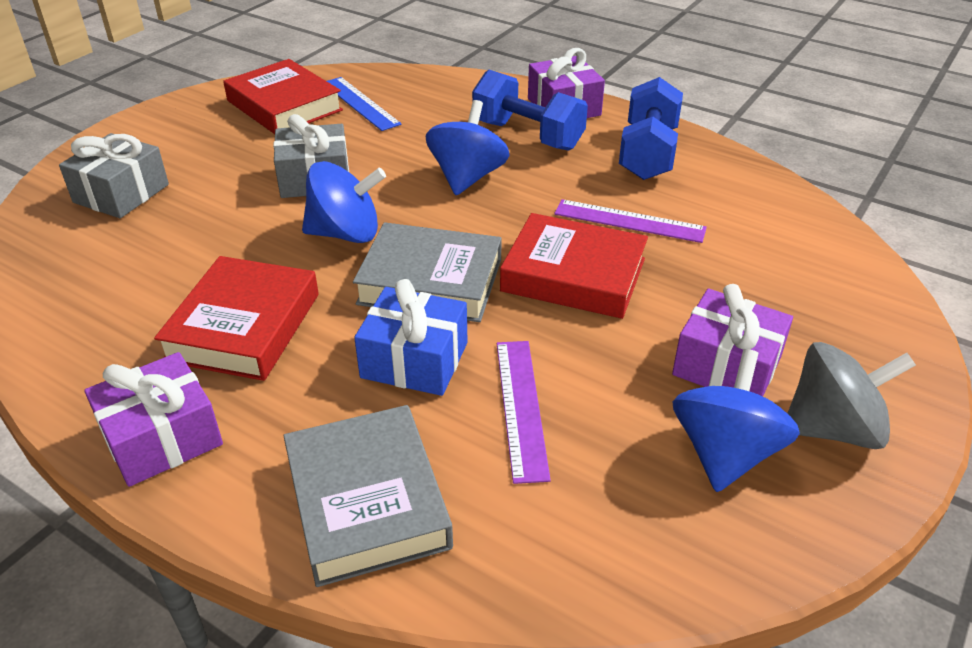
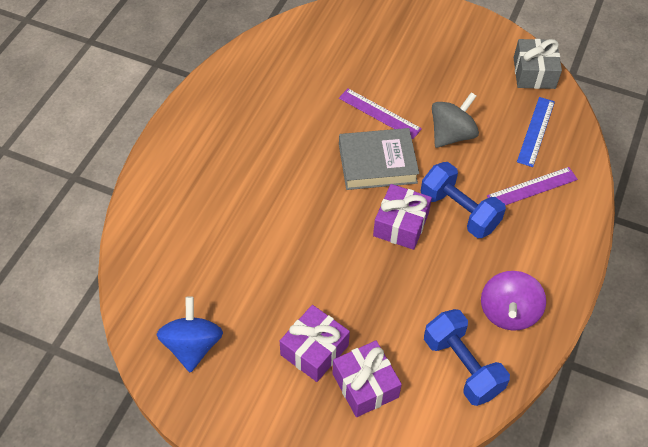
blue gift: [354,279,468,396] = 1 -> none = 0
blue spinning top: [302,161,386,243] [426,100,509,195] [672,349,800,492] = 3 -> [157,296,223,373] = 1
grey book: [283,405,453,587] [353,222,502,322] = 2 -> [339,128,419,190] = 1
grey gift: [59,133,169,218] [273,114,349,198] = 2 -> [514,39,562,89] = 1
purple spinning top: none = 0 -> [481,271,546,331] = 1
red book: [154,256,319,381] [223,59,343,134] [500,213,648,319] = 3 -> none = 0

